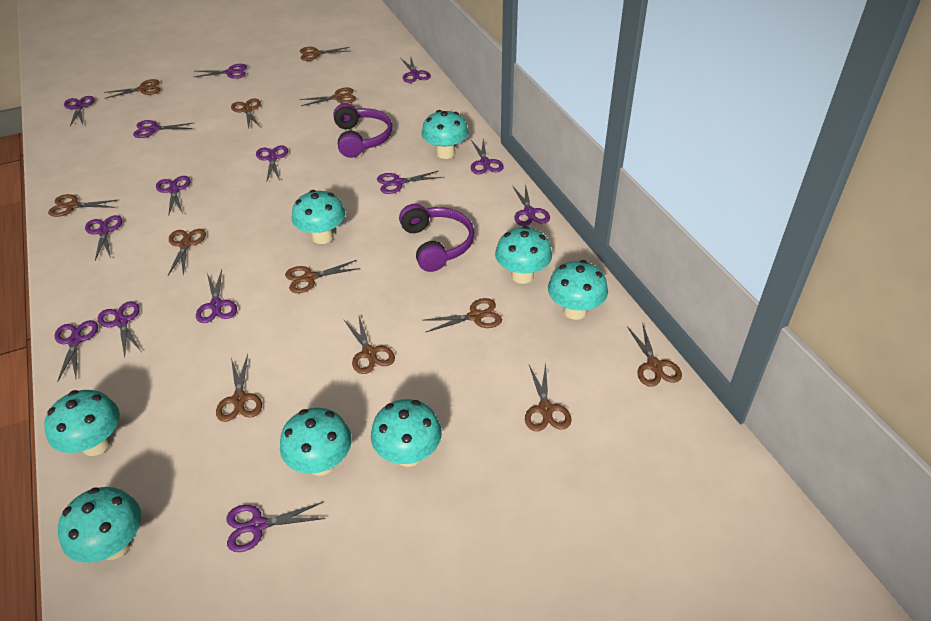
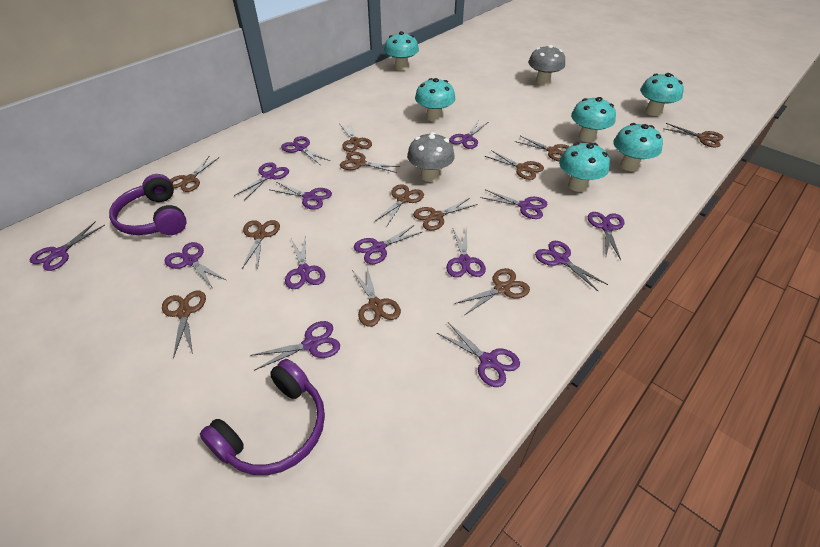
grey mushroom: none = 0 -> [407,132,455,182] [528,45,565,85] = 2
turquoise mushroom: [44,390,120,456] [58,487,141,563] [280,408,352,476] [292,190,346,244] [371,399,442,467] [421,110,468,159] [495,226,552,284] [548,260,608,320] = 8 -> [384,31,419,71] [415,78,455,122] [559,142,610,192] [571,97,616,142] [613,123,663,171] [640,73,684,116] = 6

